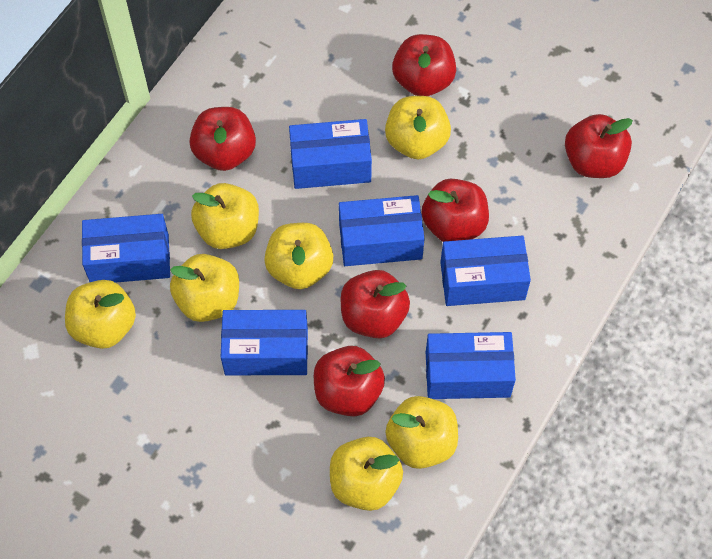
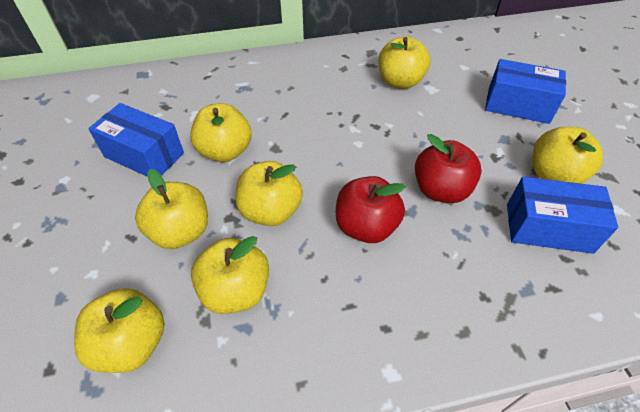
blue box: [82,214,170,283] [221,310,308,375] [289,119,372,189] [339,195,425,266] [426,332,516,399] [440,236,531,306] = 6 -> [88,103,184,177] [485,59,566,124] [507,177,618,254] = 3
red apple: [190,107,256,171] [314,346,385,417] [341,270,410,338] [392,34,456,96] [421,179,489,242] [565,114,633,178] = 6 -> [336,176,406,243] [415,134,482,203] = 2

